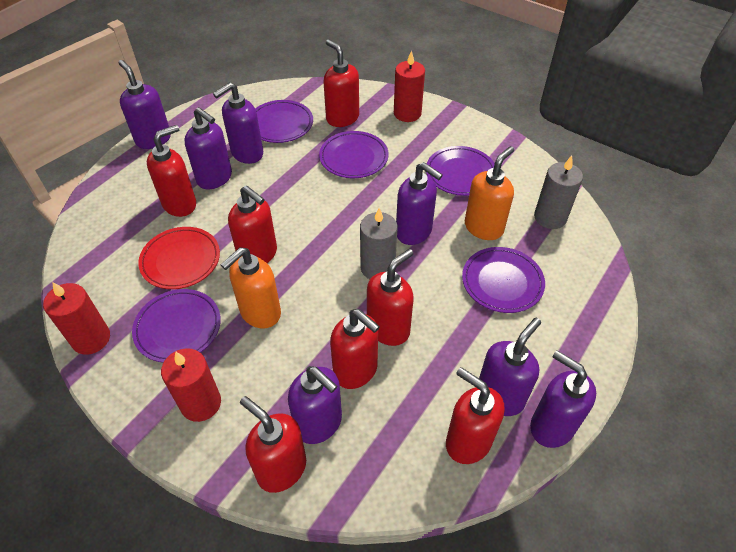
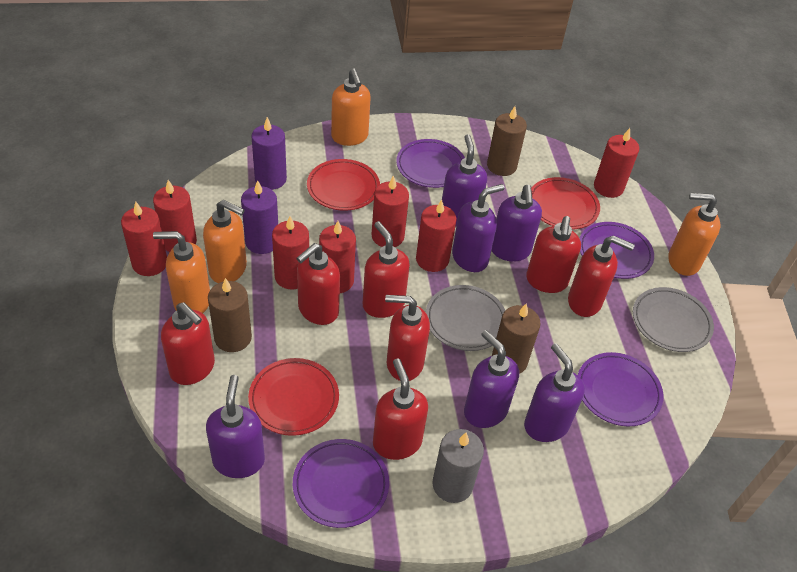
brown candle: none = 0 -> [208,278,252,352] [487,106,527,176] [492,303,541,374] = 3
grey candle: [360,208,397,279] [534,156,583,229] = 2 -> [432,429,484,503] = 1
grey plate: none = 0 -> [426,285,505,351] [633,287,714,352] = 2
orange soap dispenser: [221,247,281,329] [465,146,514,240] = 2 -> [153,231,210,313] [203,200,247,283] [331,68,371,146] [668,193,720,276] = 4
purple candle: none = 0 -> [241,180,278,254] [251,117,287,190] = 2
purple plate: [132,289,221,363] [255,100,313,143] [319,131,389,178] [426,146,495,196] [462,247,545,313] = 5 -> [293,439,389,528] [396,139,465,188] [578,352,663,426] [579,222,654,279] = 4
purple soap dispenser: [118,60,171,149] [184,107,232,189] [213,82,263,164] [288,366,342,444] [396,162,443,245] [479,318,541,416] [530,351,596,448] = 7 -> [206,375,265,478] [442,134,487,226] [452,184,505,272] [464,330,519,428] [492,185,542,261] [524,343,585,442] = 6
red candle: [43,282,110,355] [161,348,221,422] [394,50,425,122] = 3 -> [121,201,167,276] [153,180,197,252] [272,216,309,289] [319,221,356,293] [372,175,409,247] [416,200,457,272] [594,128,639,198] = 7
red plate: [138,227,220,289] = 1 -> [248,358,339,436] [307,159,380,211] [531,177,600,229] = 3

